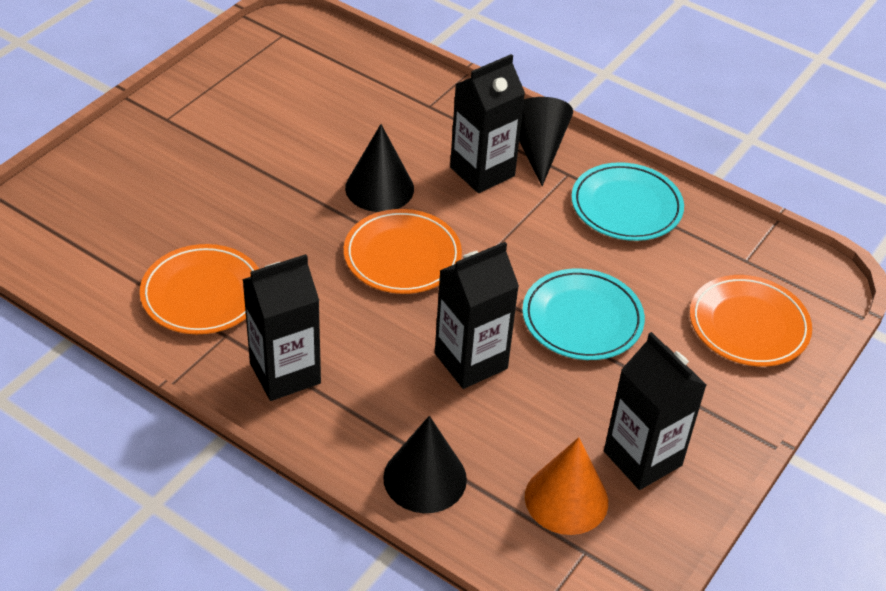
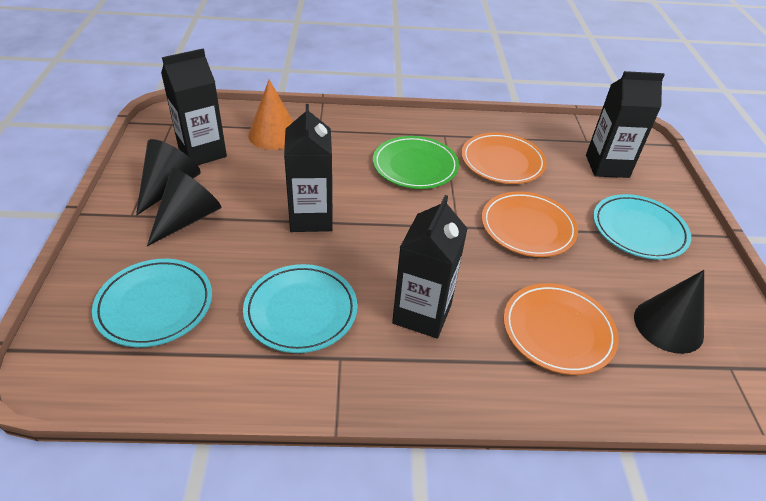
green plate: none = 0 -> [373,136,459,189] = 1
turquoise plate: [522,269,645,360] [571,162,684,241] = 2 -> [92,259,212,347] [243,264,357,353] [593,194,691,260] = 3

